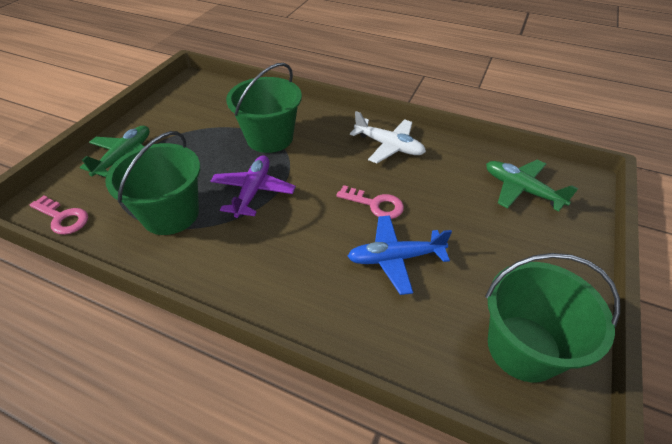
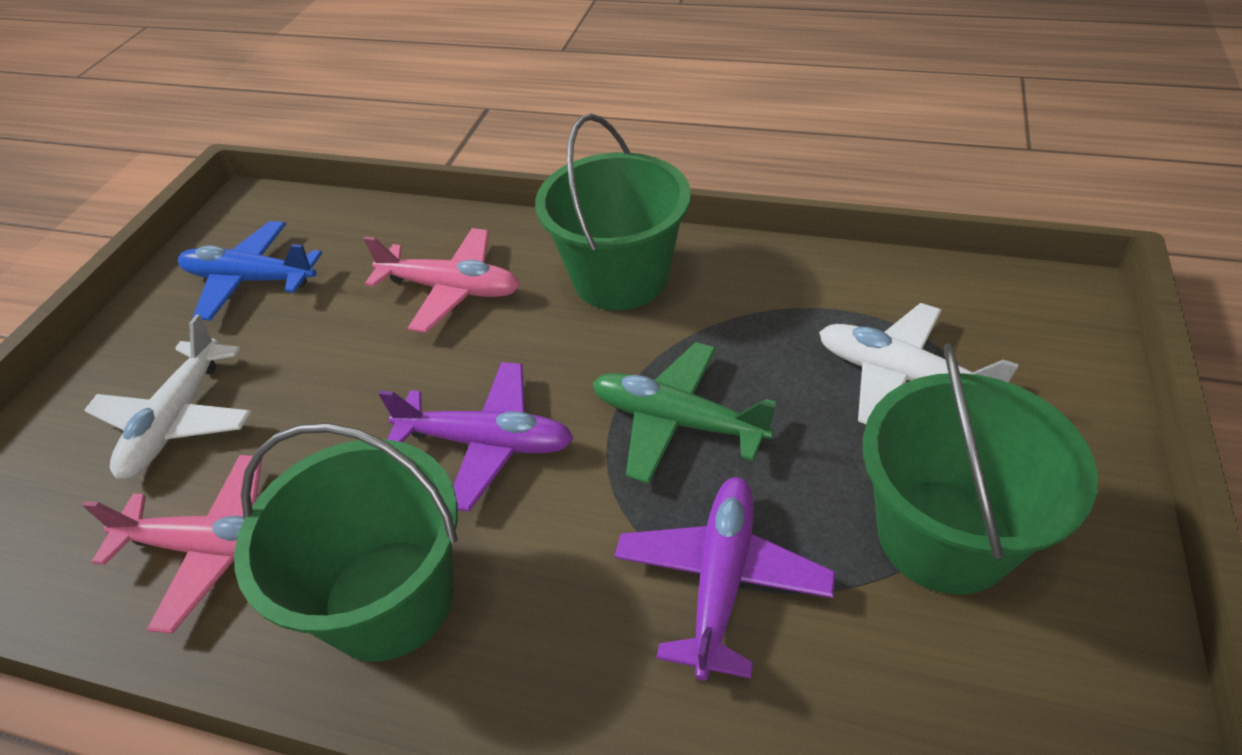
green plane: [80,126,150,177] [486,160,579,212] = 2 -> [593,342,777,484] = 1
pink key: [30,196,88,235] [336,185,404,219] = 2 -> none = 0
pink plane: none = 0 -> [82,455,262,634] [363,228,520,333] = 2
purple plane: [211,155,296,218] = 1 -> [378,362,574,512] [614,477,835,681] = 2
white plane: [350,111,426,163] = 1 -> [84,314,251,479] [819,303,1019,424] = 2

